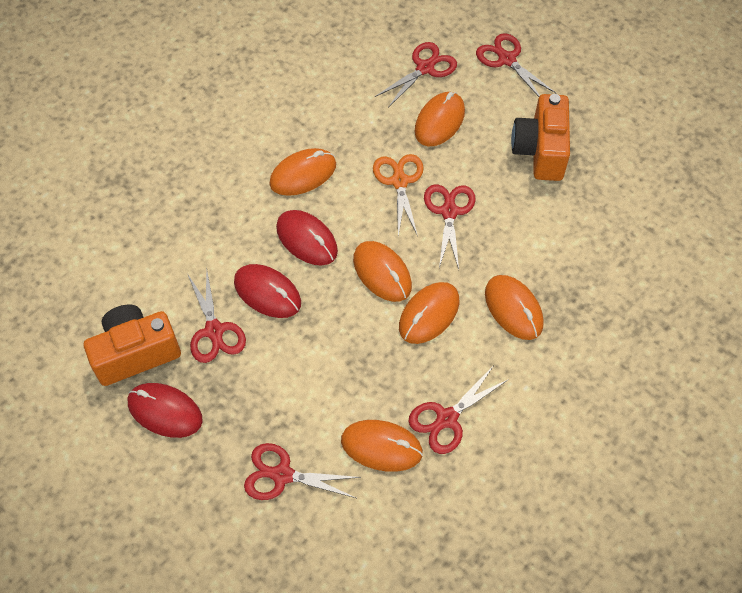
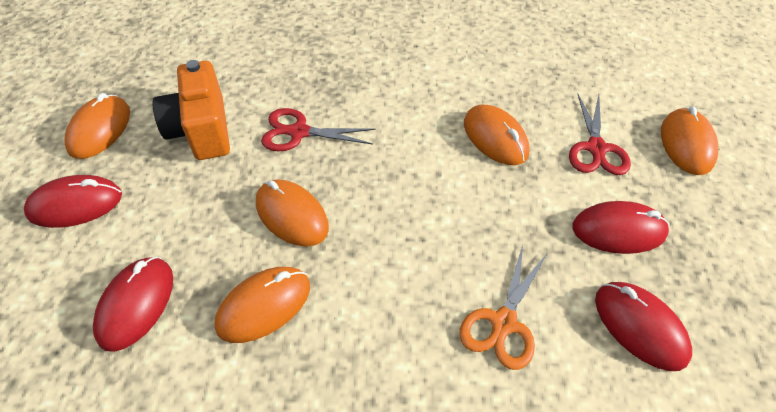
orange camera: [84,305,181,386] [511,94,570,181] = 2 -> [152,60,230,160] = 1
orange mouse: [269,148,336,196] [341,420,423,472] [353,241,412,302] [399,282,459,344] [415,92,465,146] [485,275,544,340] = 6 -> [64,93,130,159] [214,267,310,343] [256,179,329,247] [464,105,529,165] [661,106,718,175] = 5
red mouse: [128,383,203,438] [234,264,301,318] [276,210,338,266] = 3 -> [24,175,122,228] [93,257,173,352] [572,201,669,254] [595,282,692,371] = 4
red scissors: [188,267,246,363] [244,443,361,500] [375,42,457,108] [408,365,509,454] [424,184,476,269] [476,33,556,97] = 6 -> [261,108,376,151] [569,94,631,175] = 2

